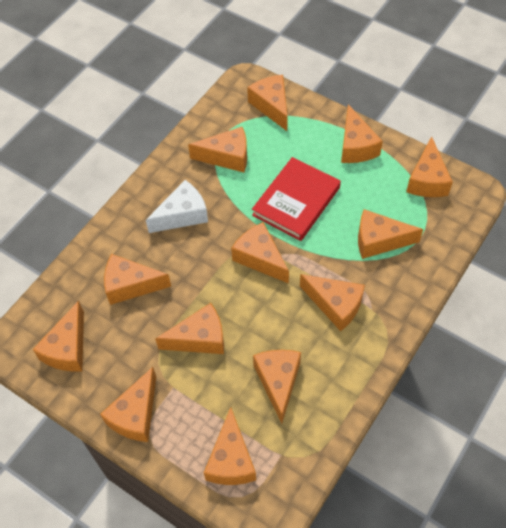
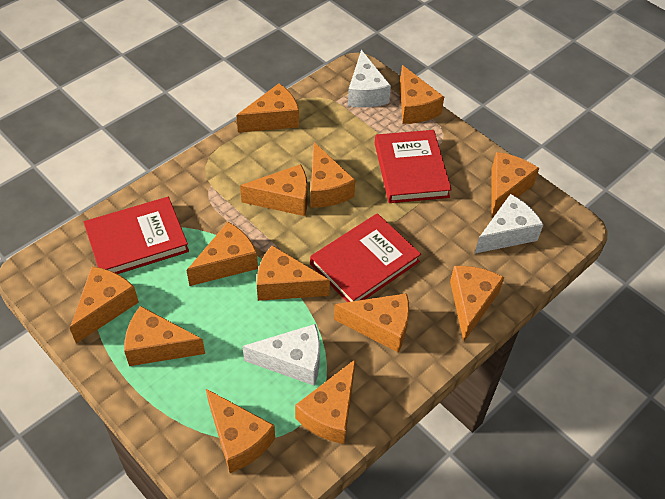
red book: [252,157,341,241] = 1 -> [84,197,189,274] [310,213,421,302] [375,130,452,203] = 3
white cheese: [146,180,208,233] = 1 -> [242,324,320,386] [348,50,391,107] [475,194,544,254] = 3

